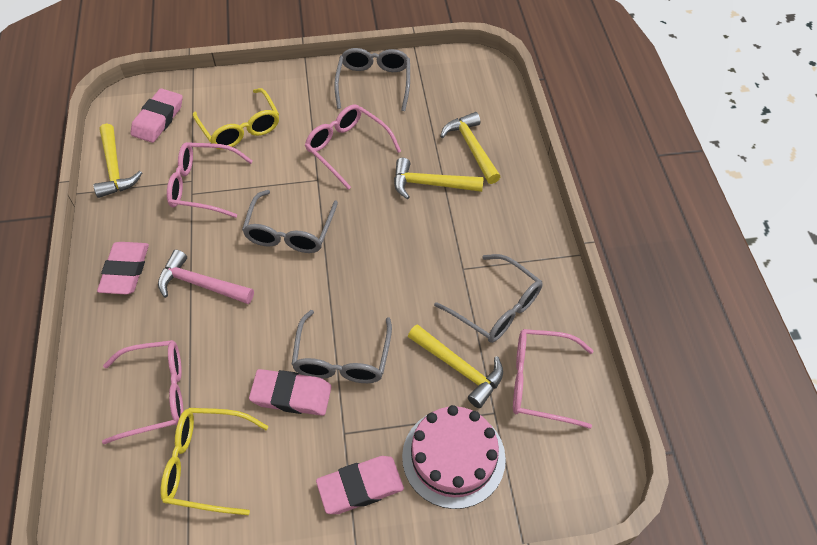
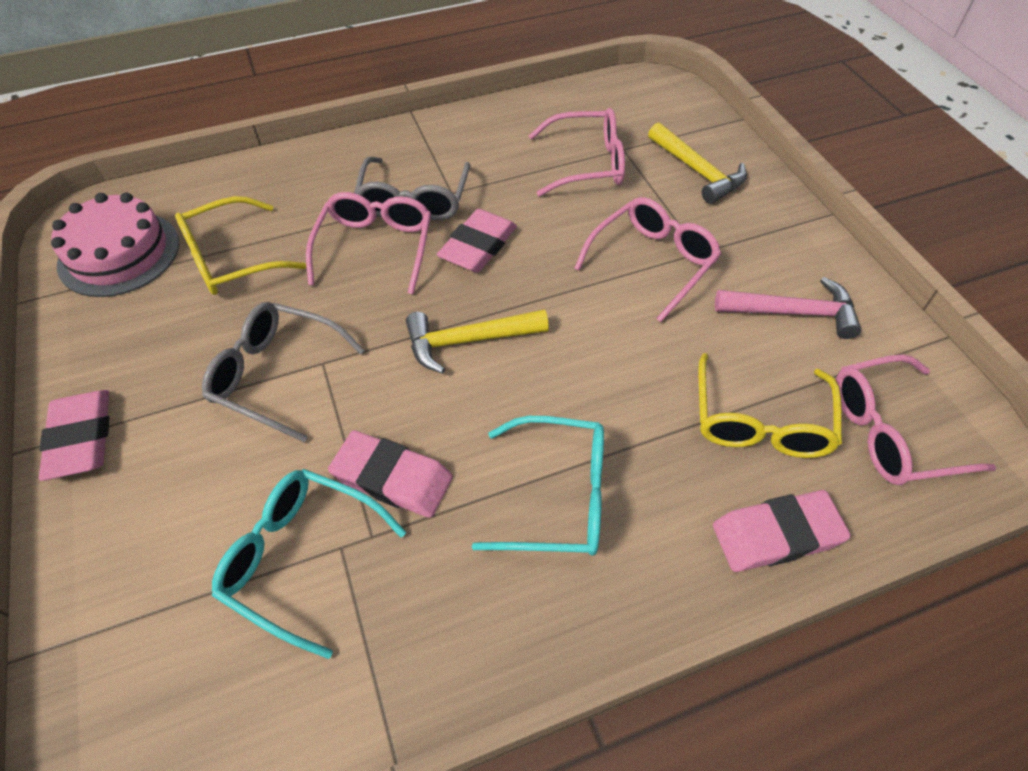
grey glasses: [242,190,338,253] [291,310,392,383] [334,48,410,111] [434,254,543,343] = 4 -> [202,302,364,442] [354,157,470,220] = 2
turquoise glasses: none = 0 -> [212,469,406,659] [472,416,604,556] = 2
yellow hammer: [93,123,142,198] [394,158,484,199] [408,324,503,408] [440,112,500,184] = 4 -> [406,309,549,374] [648,122,747,204] = 2

